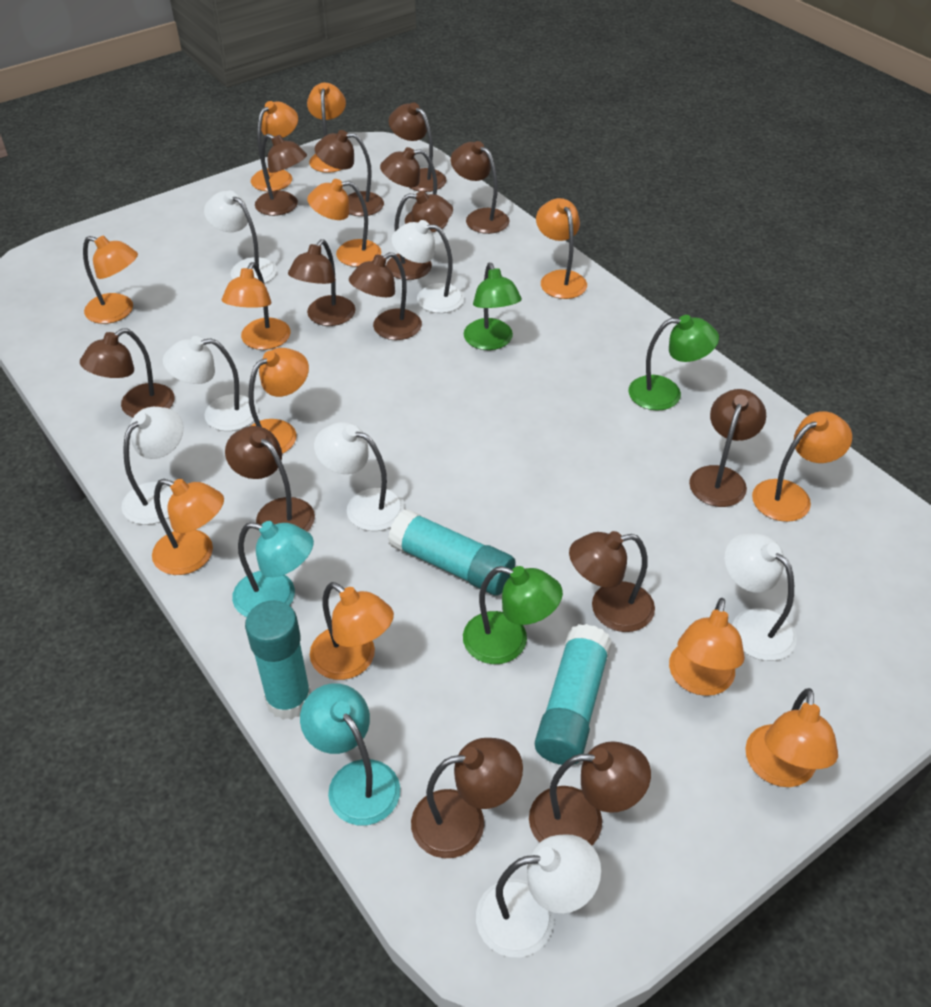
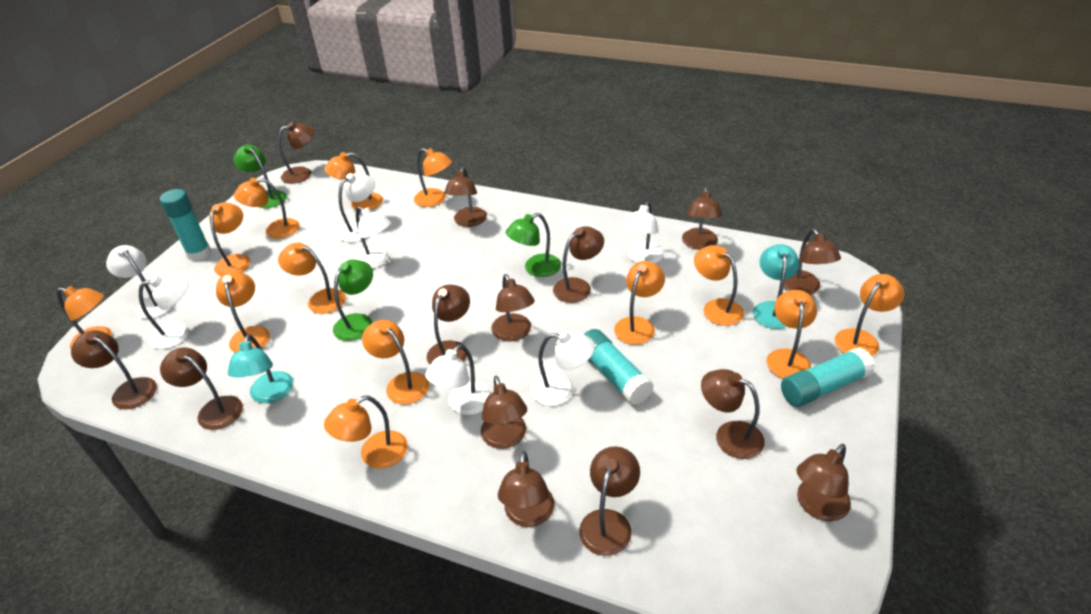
orange lamp: [83,236,138,324] [152,479,224,575] [222,262,291,350] [248,348,309,454] [251,101,298,191] [307,82,346,173] [307,179,381,267] [310,582,394,680] [536,198,587,299] [669,598,745,696] [745,688,838,787] [752,411,852,522] = 12 -> [56,286,112,349] [209,202,251,276] [216,272,270,353] [234,178,300,239] [278,242,346,314] [324,152,383,211] [324,396,408,468] [362,320,429,404] [414,148,452,207] [614,261,665,345] [694,245,744,326] [766,290,817,379] [835,274,904,357] = 13

